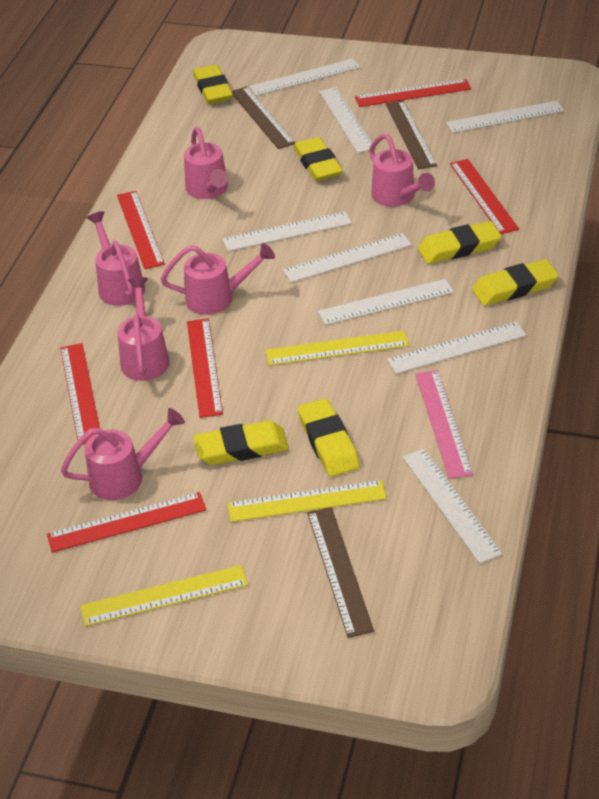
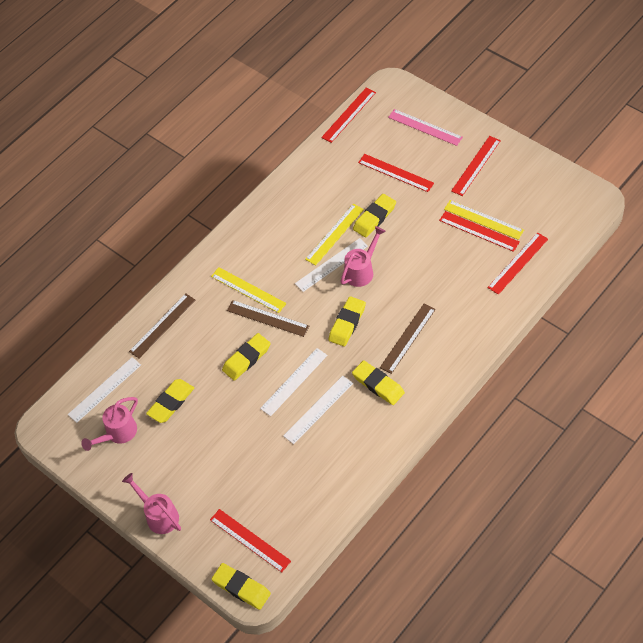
pink watering can: [61,408,185,500] [87,211,145,306] [117,277,170,381] [161,243,275,315] [184,127,228,199] [369,134,435,207] = 6 -> [81,397,138,451] [122,473,181,534] [340,226,386,287] = 3
white ruler: [223,211,352,251] [249,58,360,96] [283,233,412,283] [318,279,454,325] [319,87,372,153] [387,322,526,374] [403,449,502,564] [446,101,564,133] = 8 -> [68,357,141,423] [260,348,328,416] [283,376,353,444] [295,238,368,292] = 4

